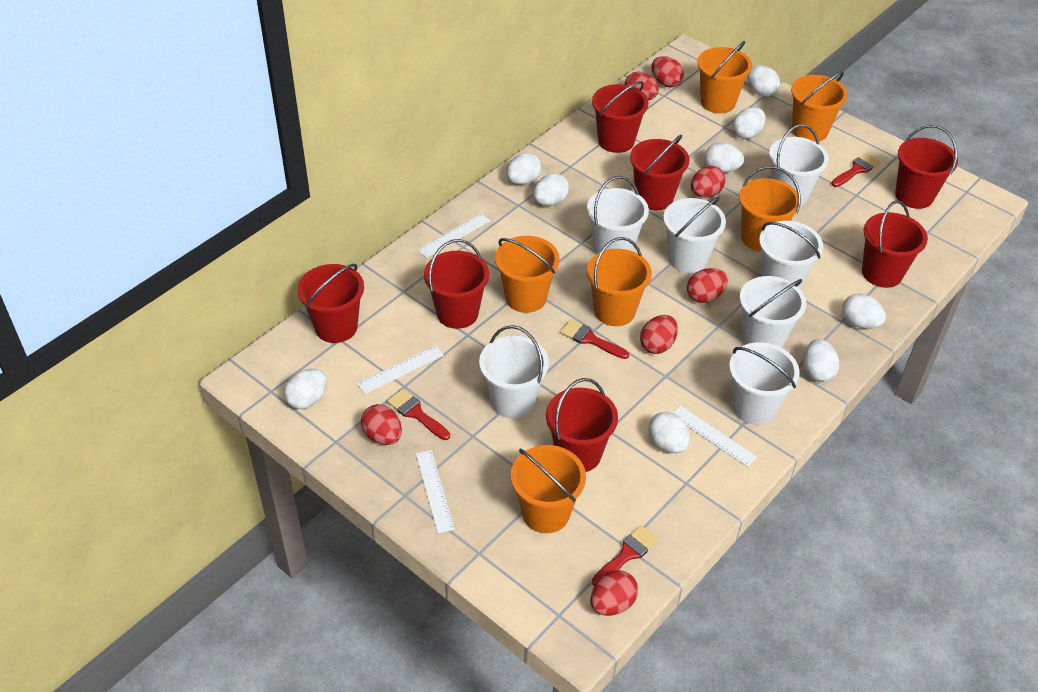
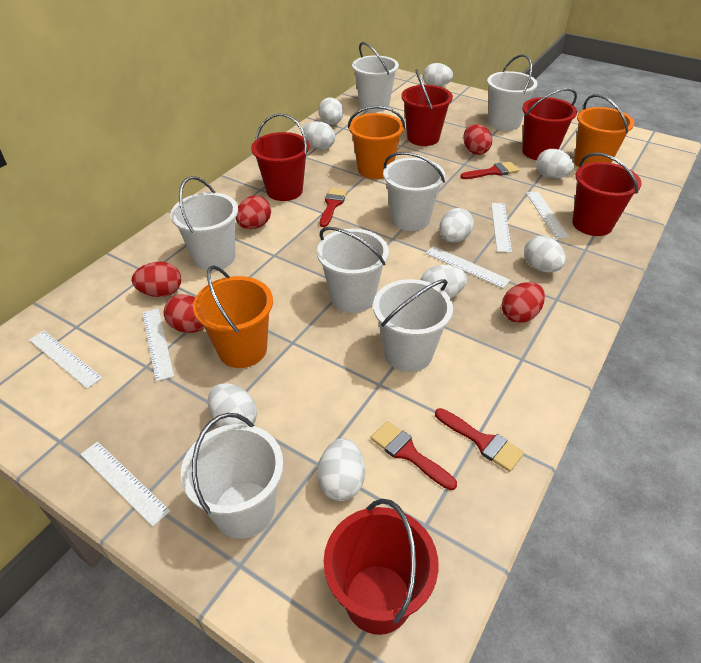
orange bucket: [495,236,560,313] [511,445,586,533] [587,237,652,326] [697,41,752,113] [739,166,801,252] [791,71,848,142] = 6 -> [193,265,273,368] [348,106,405,179] [574,94,634,167] = 3
red bucket: [297,264,364,343] [424,239,489,329] [546,378,618,472] [592,81,649,153] [630,135,689,210] [862,200,928,288] [895,125,958,209] = 7 -> [251,114,309,201] [324,499,439,635] [401,69,453,146] [522,88,577,160] [572,152,641,236] = 5
red egg: [361,404,402,445] [590,570,638,616] [624,72,659,100] [640,315,678,354] [651,56,684,87] [687,268,728,303] [691,166,725,198] = 7 -> [132,262,181,297] [164,294,204,333] [236,195,271,229] [463,124,492,155] [501,282,545,323] = 5
white ruler: [357,346,444,394] [416,450,454,533] [418,213,490,258] [673,405,757,467] = 4 -> [29,331,103,389] [80,442,170,526] [142,308,174,382] [426,246,510,288] [491,203,512,253] [526,191,569,239] = 6

